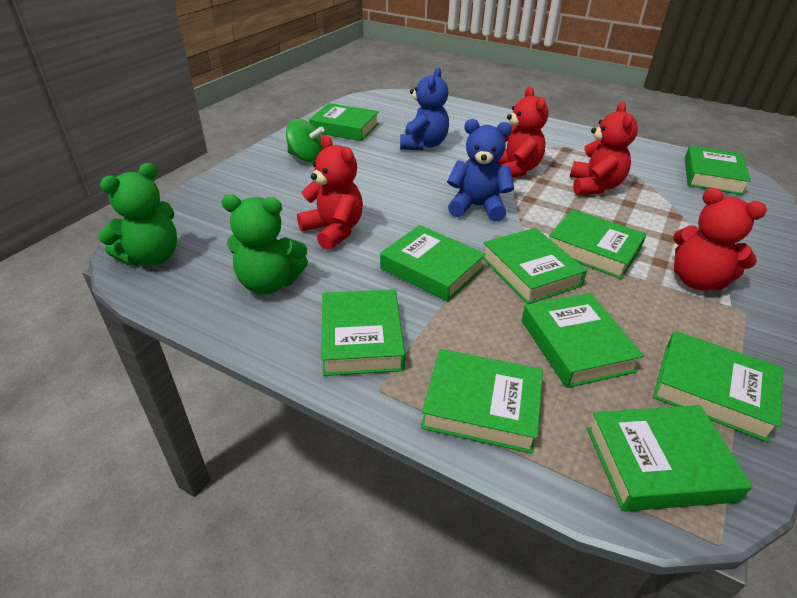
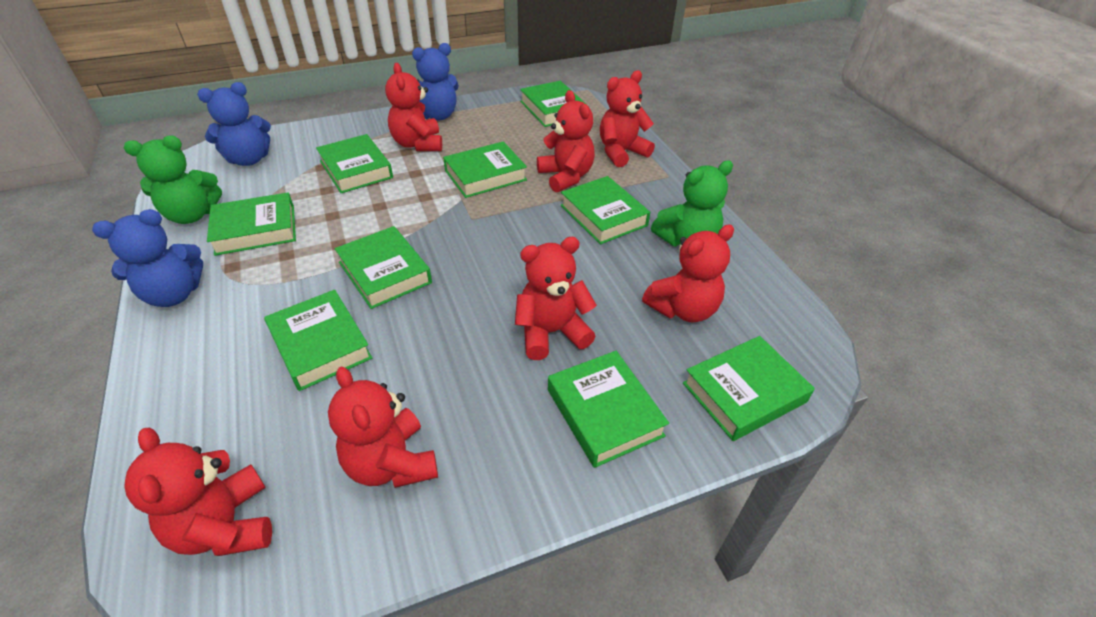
blue teddy bear: [400,67,449,150] [447,119,514,221] = 2 -> [92,209,203,307] [197,82,271,166] [412,43,459,120] = 3
green book: [309,103,379,141] [321,289,405,376] [380,225,486,302] [421,349,543,454] [482,228,587,304] [522,293,644,388] [549,209,647,279] [587,405,752,511] [653,331,783,442] [685,145,751,195] = 10 -> [207,192,296,256] [264,290,372,391] [316,134,393,193] [335,226,432,309] [443,141,527,198] [520,81,586,127] [548,351,669,468] [561,176,650,244] [683,336,815,441] = 9
green spinning top: [286,119,324,162] = 1 -> none = 0
red teddy bear: [297,135,363,250] [498,87,549,178] [570,102,638,195] [673,188,767,291] = 4 -> [124,428,272,556] [328,366,438,488] [385,63,442,151] [515,237,597,360] [537,90,595,192] [600,70,655,167] [642,224,734,322] = 7

